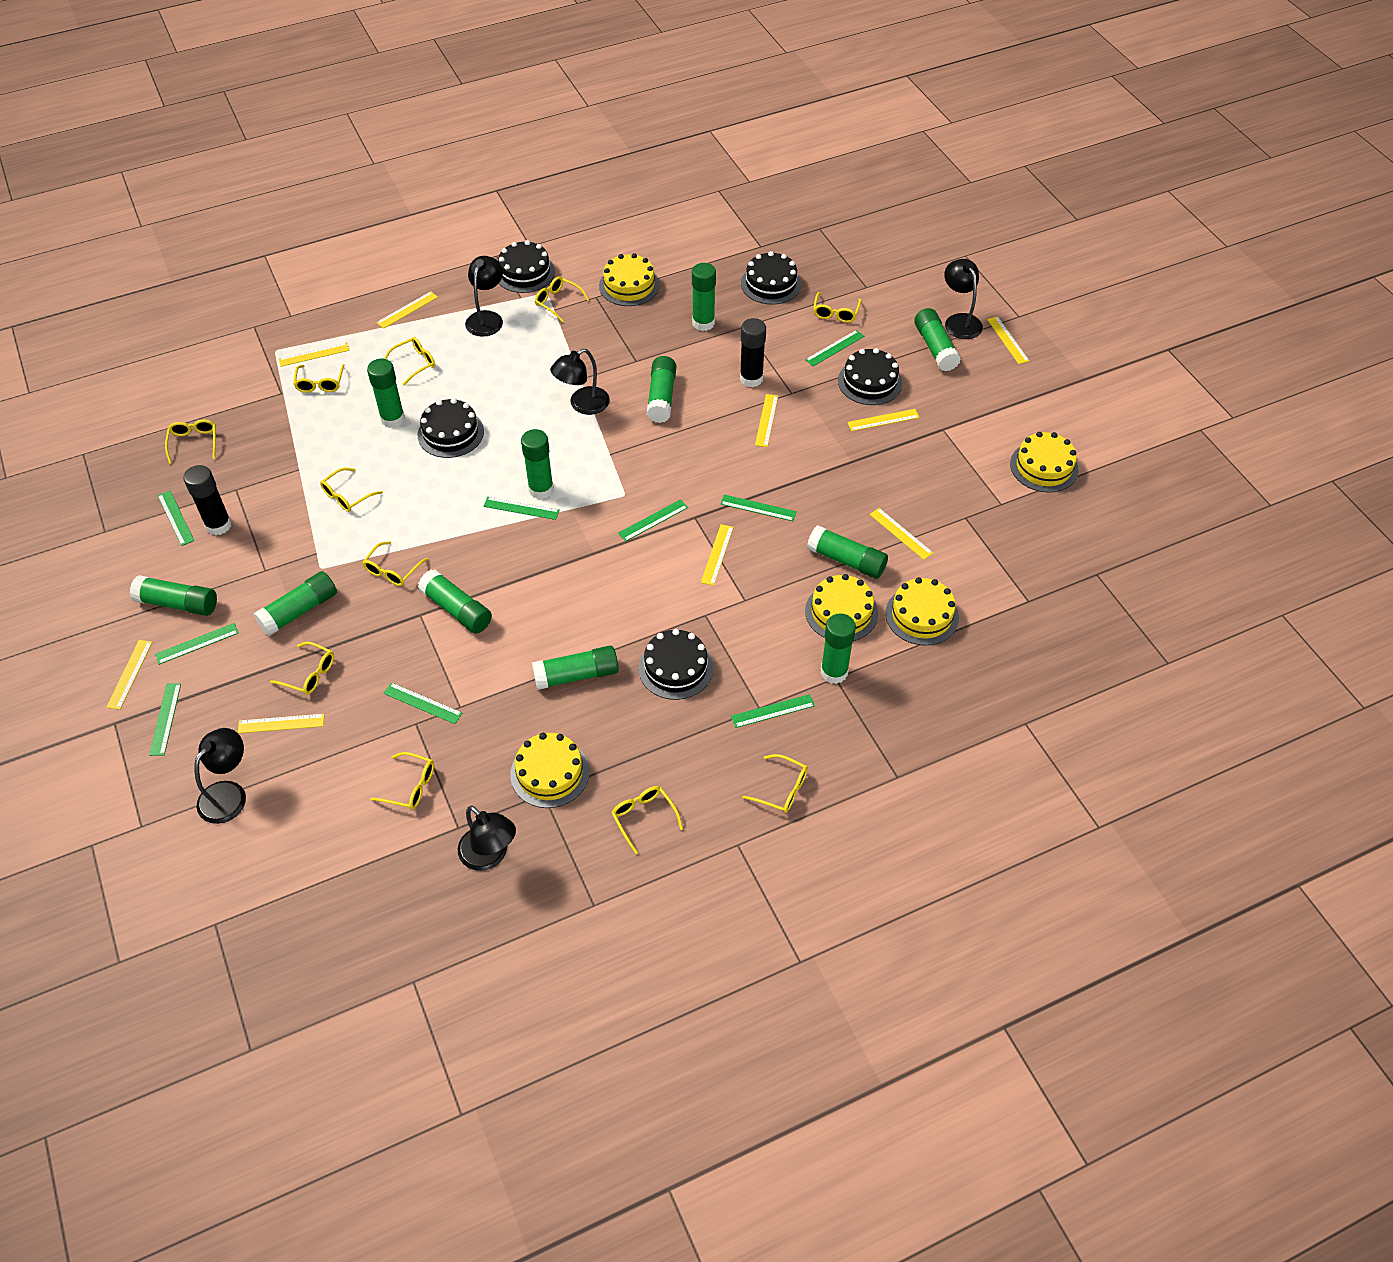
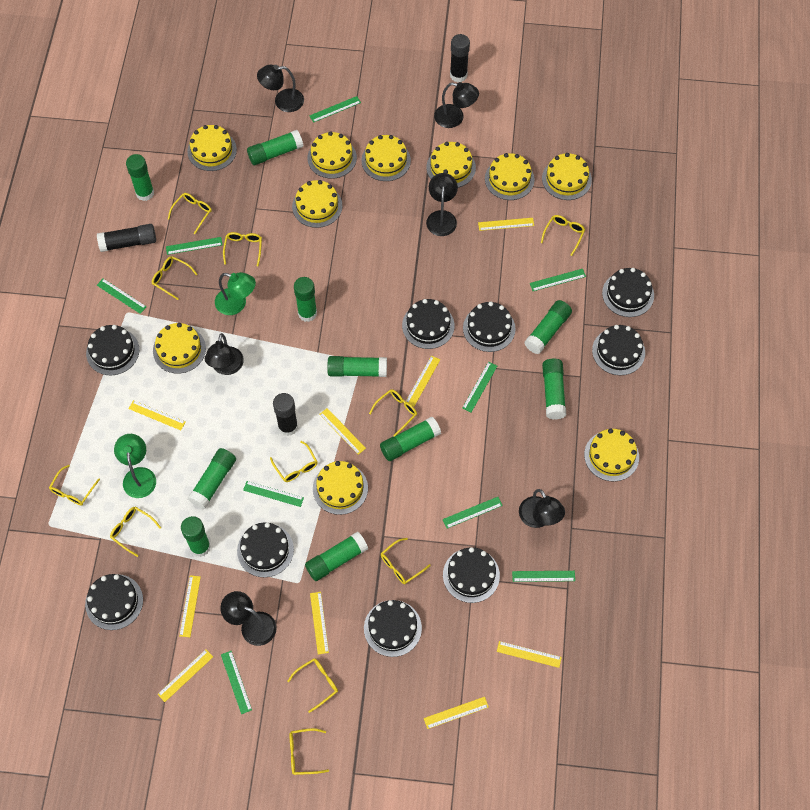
black cake: [418,398,484,458] [498,240,555,293] [638,629,713,700] [741,251,801,305] [838,348,902,405] = 5 -> [85,574,143,630] [86,325,139,375] [237,522,294,577] [364,600,422,657] [402,299,455,349] [443,547,500,603] [463,302,516,352] [592,325,645,375] [602,268,654,317] = 9
black glue stick: [183,465,232,535] [740,318,766,387] = 2 -> [97,224,156,252] [273,393,298,436] [450,34,470,82] = 3
black lamp: [194,728,246,824] [458,805,516,871] [465,256,503,337] [550,349,610,415] [944,259,983,339] = 5 -> [205,333,244,375] [220,591,277,646] [257,65,304,112] [426,173,458,236] [434,82,479,128] [519,489,565,528] = 6
green glue stick: [130,575,217,616] [253,571,337,636] [367,359,405,428] [418,569,492,634] [521,429,554,499] [532,646,619,690] [647,356,676,423] [692,263,716,331] [807,525,888,579] [821,613,856,684] [914,308,961,371] = 11 -> [126,154,154,201] [181,516,211,557] [188,448,236,509] [247,130,303,165] [294,277,317,322] [305,532,368,581] [327,356,387,377] [380,416,441,461] [525,300,572,354] [542,359,566,420] = 10
green lamp: none = 0 -> [114,434,156,498] [215,272,256,315] = 2
yellow cake: [510,733,590,808] [599,253,660,306] [805,574,878,641] [885,577,959,646] [1010,432,1078,493] = 5 -> [153,323,206,373] [187,125,237,171] [292,180,342,228] [307,132,357,179] [313,461,368,515] [361,135,411,181] [426,142,476,188] [485,153,535,200] [542,153,592,200] [584,429,639,482] = 10

